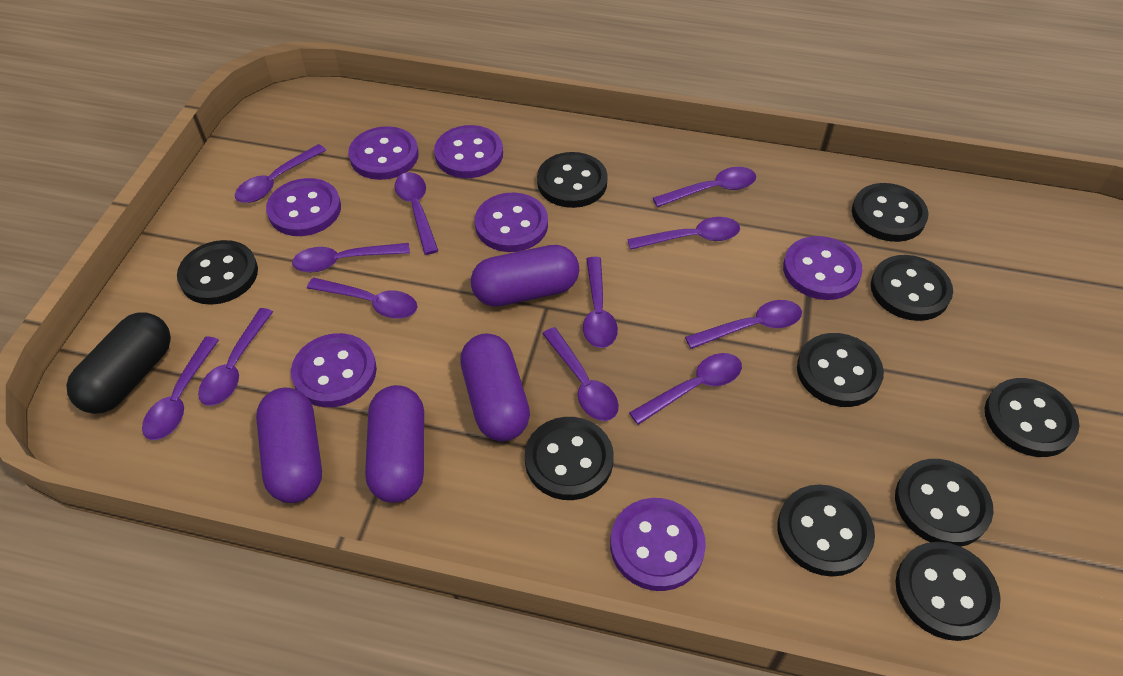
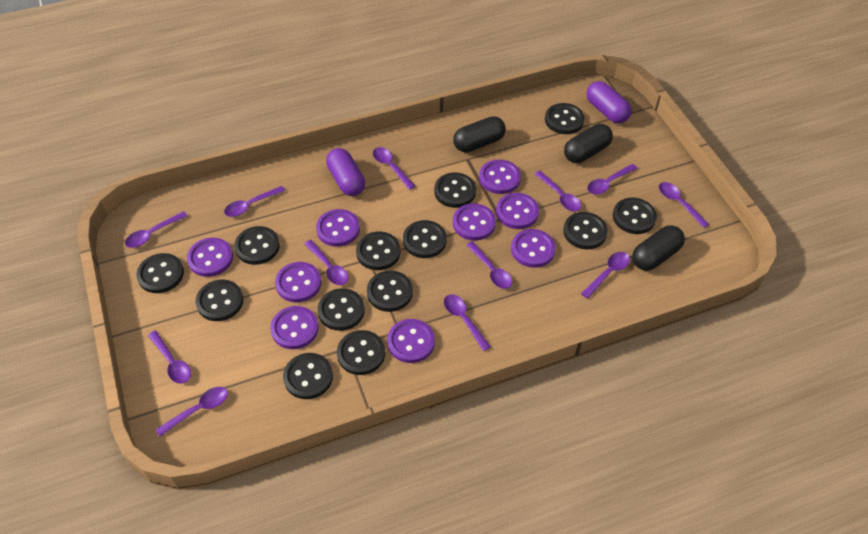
black button: [177,240,258,305] [525,417,614,500] [537,152,608,208] [777,484,875,577] [797,333,884,407] [852,183,929,242] [871,255,953,321] [895,459,993,547] [895,542,1001,641] [985,378,1079,457] = 10 -> [136,253,184,293] [195,280,243,321] [234,226,280,265] [283,353,333,399] [318,288,365,331] [337,330,385,375] [356,232,400,270] [367,271,413,312] [403,220,447,258] [434,173,476,208] [545,103,585,134] [563,212,608,249] [613,198,657,234] = 13
black capsule: [66,313,171,414] = 1 -> [453,116,506,152] [564,124,613,163] [632,225,685,271] = 3
purple button: [266,178,341,236] [291,333,377,407] [348,126,419,180] [434,125,503,178] [475,192,548,252] [610,498,706,591] [783,236,863,300] = 7 -> [187,238,233,277] [270,306,319,349] [275,262,321,302] [316,209,360,247] [387,319,435,363] [453,204,496,241] [479,160,521,194] [496,193,539,229] [511,229,556,268] = 9
purple capsule: [256,388,322,503] [365,385,424,503] [460,334,530,441] [471,245,579,307] = 4 -> [326,148,365,196] [586,81,631,123] = 2

